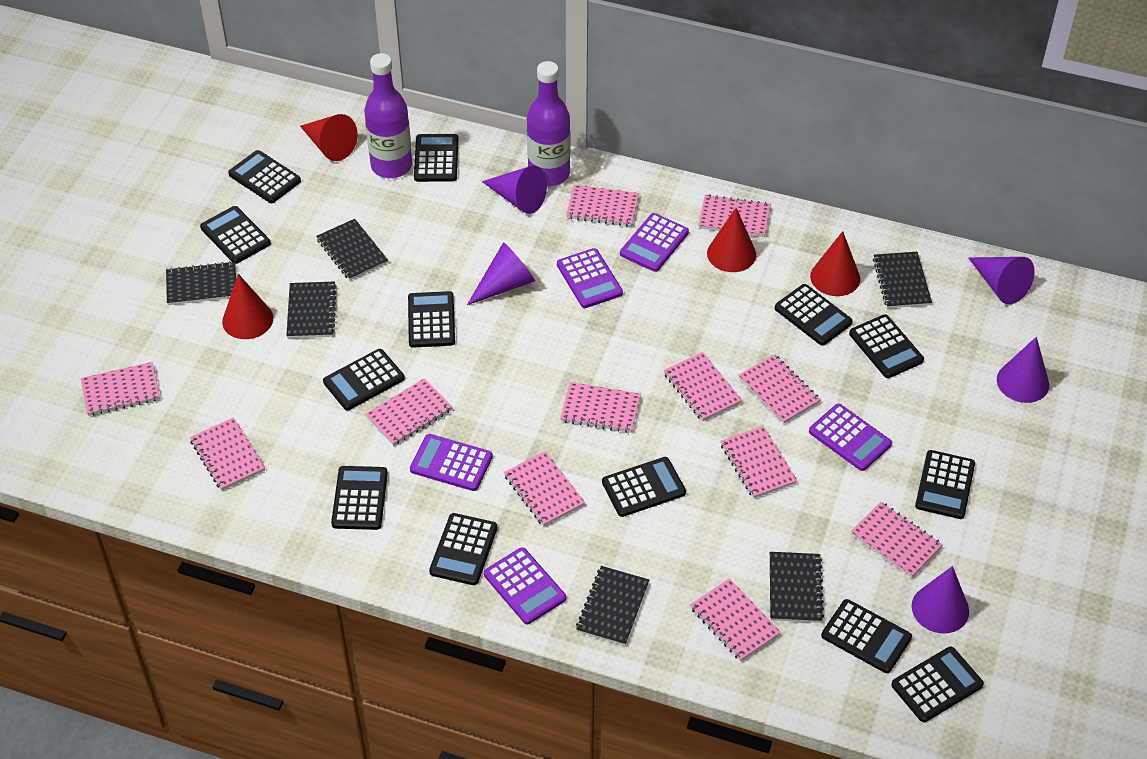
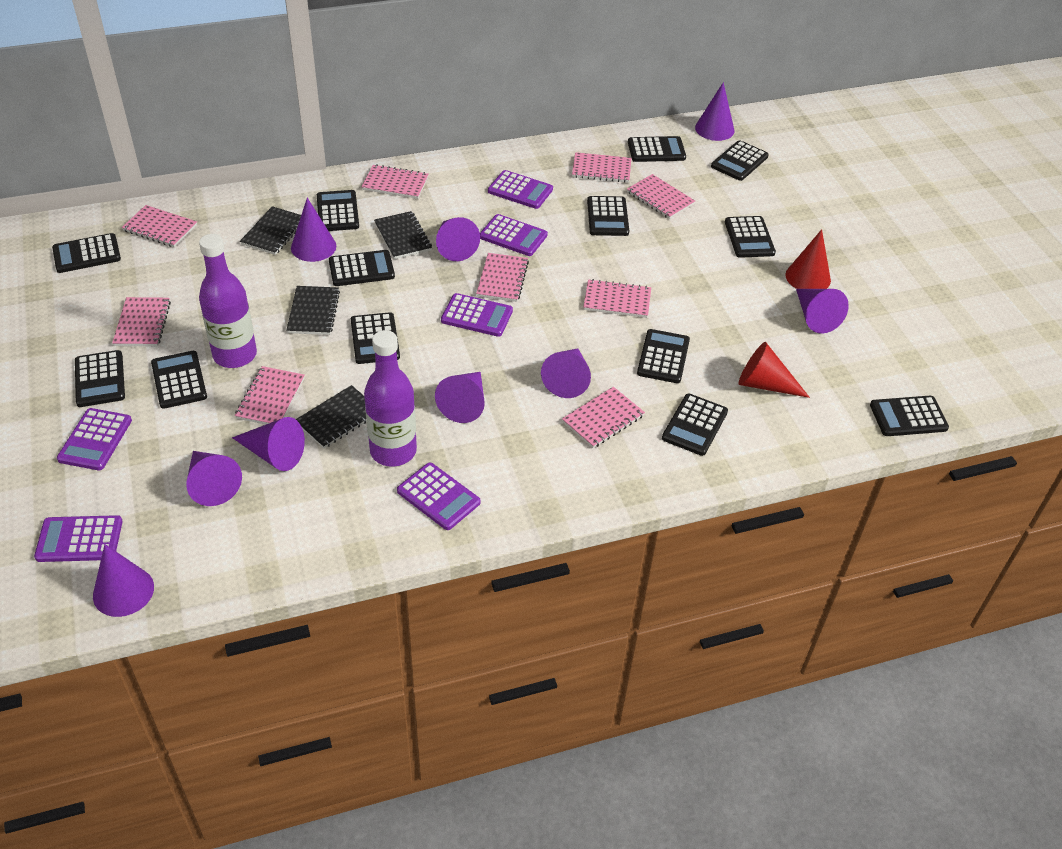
black notebook: [166,261,236,305] [286,282,337,338] [316,219,388,280] [576,566,649,646] [770,552,824,623] [873,252,932,308] = 6 -> [240,206,301,255] [286,286,340,335] [296,385,366,448] [374,211,432,259] = 4
pink notebook: [81,362,160,416] [190,417,265,491] [365,378,452,446] [504,451,585,526] [560,382,641,433] [566,185,639,227] [663,352,742,421] [690,578,781,661] [698,194,771,237] [720,426,797,499] [738,354,821,424] [851,502,943,577] = 12 -> [112,297,171,346] [122,205,197,247] [235,366,305,425] [361,164,429,199] [476,253,529,302] [562,387,645,448] [572,152,632,183] [583,279,651,318] [627,174,695,219] = 9
purple calculator: [410,434,493,491] [484,547,566,624] [557,248,623,308] [620,213,689,272] [809,404,892,471] = 5 -> [34,515,123,562] [57,408,132,470] [397,463,481,530] [441,293,513,337] [480,214,548,256] [488,170,553,209] = 6
purple cone: [467,243,535,305] [482,165,547,214] [912,566,969,634] [969,257,1035,304] [997,337,1049,403] = 5 -> [93,544,154,617] [186,451,242,506] [232,417,305,471] [291,198,336,262] [435,372,485,423] [436,217,480,261] [541,349,591,398] [695,82,734,141] [796,289,849,333] = 9
red cone: [222,274,273,339] [300,114,358,161] [707,208,756,272] [810,231,860,296] = 4 -> [739,342,810,398] [785,229,831,289] = 2

